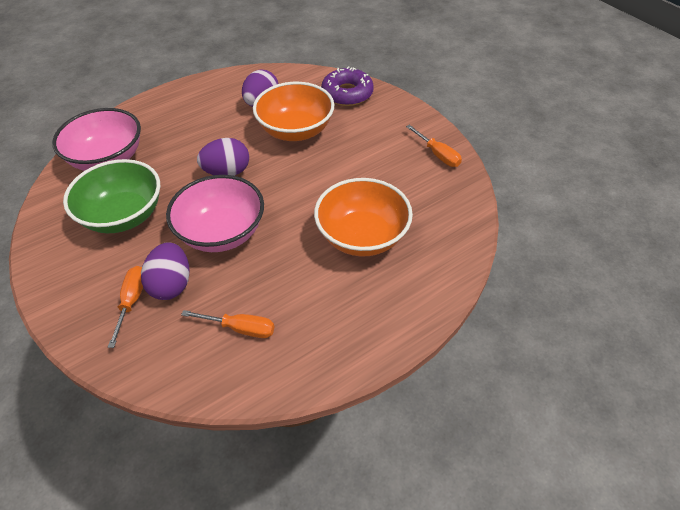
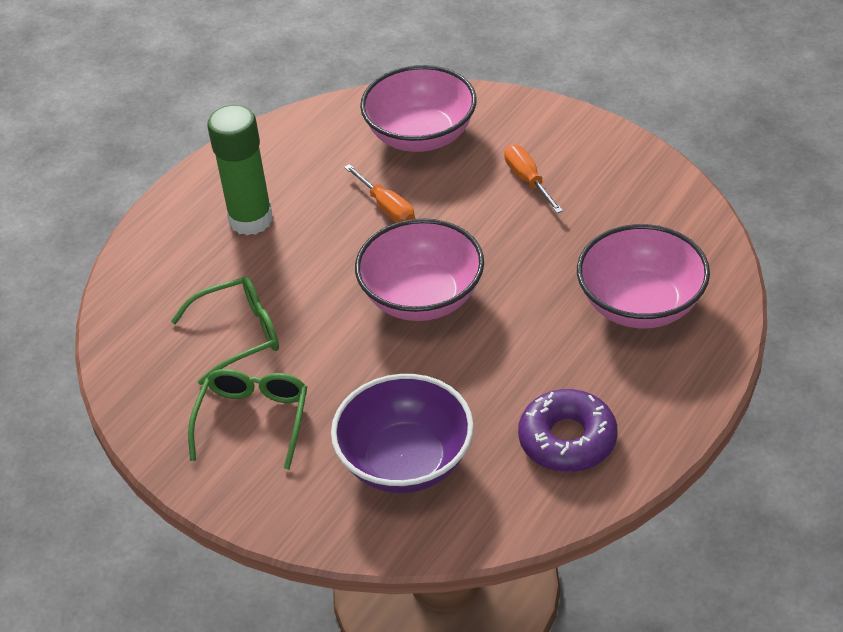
green bowl: [63,159,160,233] = 1 -> none = 0
green glasses: none = 0 -> [171,276,279,385] [188,369,307,469] = 2
green glue stick: none = 0 -> [207,105,273,235] = 1
orange bowl: [253,82,334,141] [314,178,413,256] = 2 -> none = 0
orange screwdriver: [108,266,143,348] [181,310,274,338] [406,125,462,167] = 3 -> [344,164,415,223] [504,145,563,213] = 2
pink bowl: [52,108,141,171] [166,175,264,252] = 2 -> [355,219,484,321] [360,65,477,152] [577,224,710,328] = 3
purple bowl: none = 0 -> [331,374,474,493] = 1
purple egg: [141,242,190,300] [197,138,249,176] [242,69,279,107] = 3 -> none = 0

